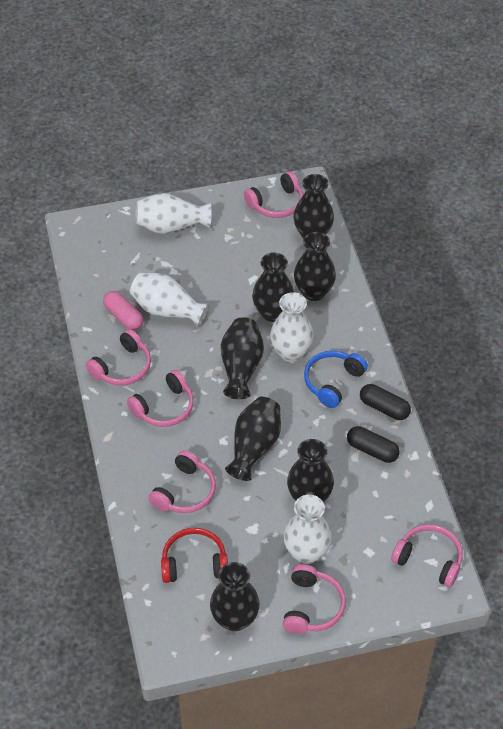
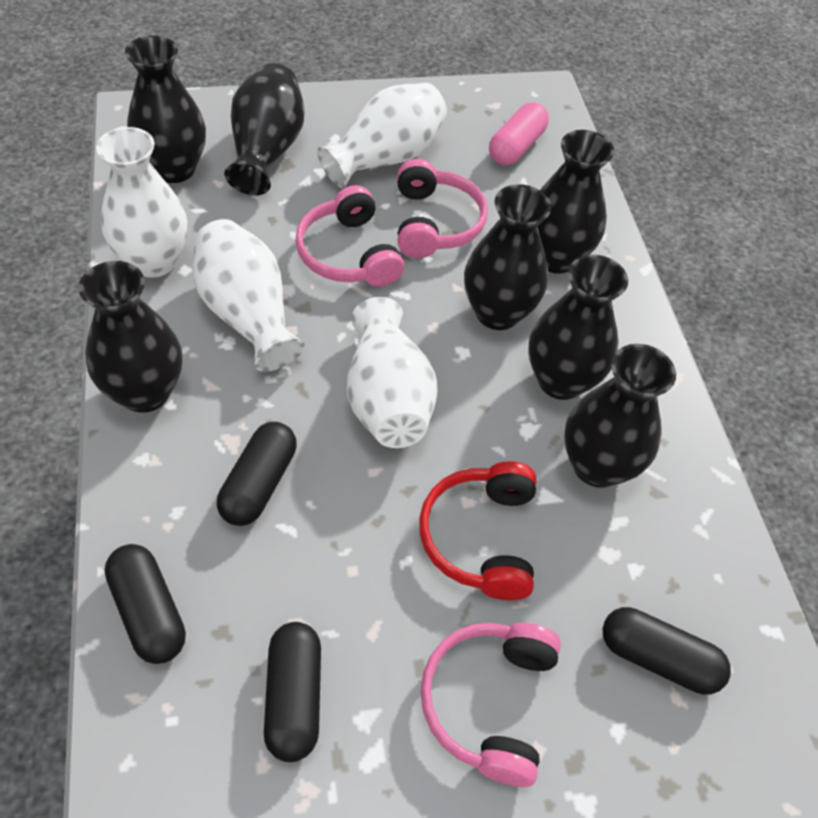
black capsule: [347,426,400,463] [360,384,411,420] = 2 -> [105,544,186,664] [217,422,297,526] [264,622,321,762] [602,607,731,695] = 4
blue headphones: [304,351,368,408] = 1 -> none = 0
pink headphones: [86,329,151,386] [127,370,194,427] [149,450,216,513] [244,171,303,218] [283,564,346,634] [391,524,462,587] = 6 -> [295,185,404,287] [397,159,488,258] [420,623,561,787] = 3

